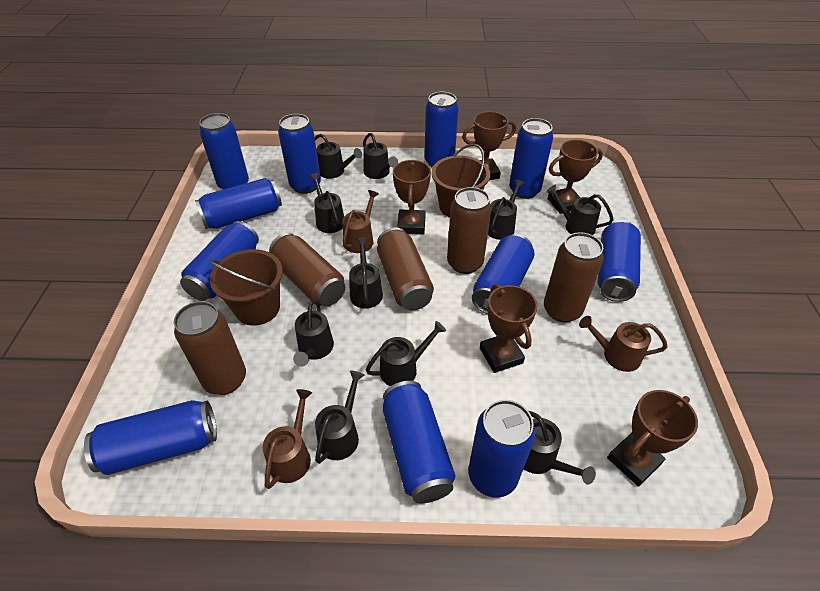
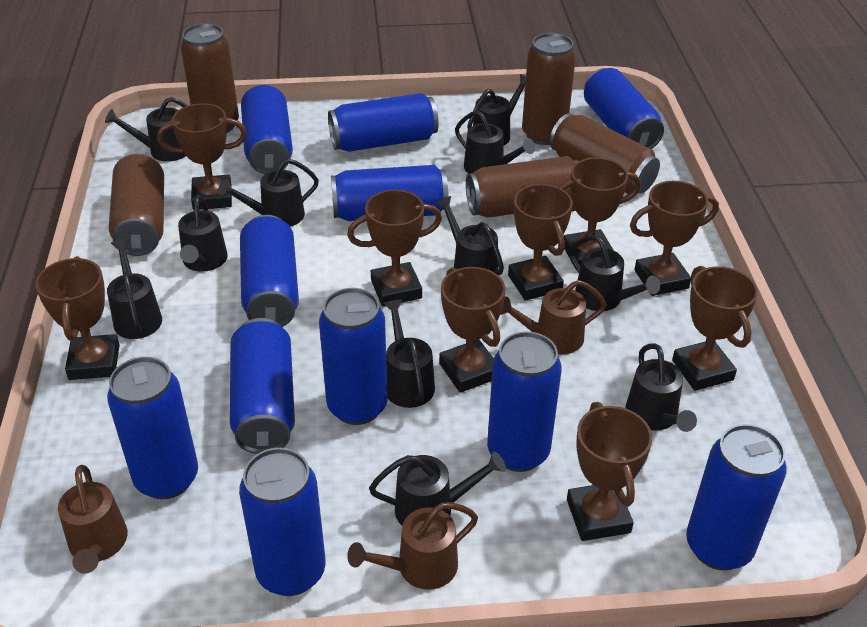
black watering can: [293,300,334,367] [309,173,344,233] [315,134,362,179] [315,370,364,464] [349,238,383,309] [363,133,398,179] [366,321,446,386] [488,179,525,240] [524,411,596,484] [546,185,613,235] = 10 -> [105,97,188,162] [107,239,162,339] [178,195,228,272] [218,159,319,227] [369,452,506,525] [383,299,435,408] [436,196,504,276] [455,111,535,173] [467,74,526,146] [569,235,660,311] [626,343,697,432] = 11
brown bucket: [209,249,283,326] [431,144,490,218] = 2 -> none = 0
brown trophy: [393,160,431,234] [462,111,516,180] [480,284,538,373] [548,140,603,214] [607,390,698,487] = 5 -> [35,256,119,380] [157,103,247,210] [347,190,442,306] [439,267,506,393] [508,184,573,301] [558,157,641,269] [567,402,652,541] [630,181,719,296] [672,266,758,391] = 9

